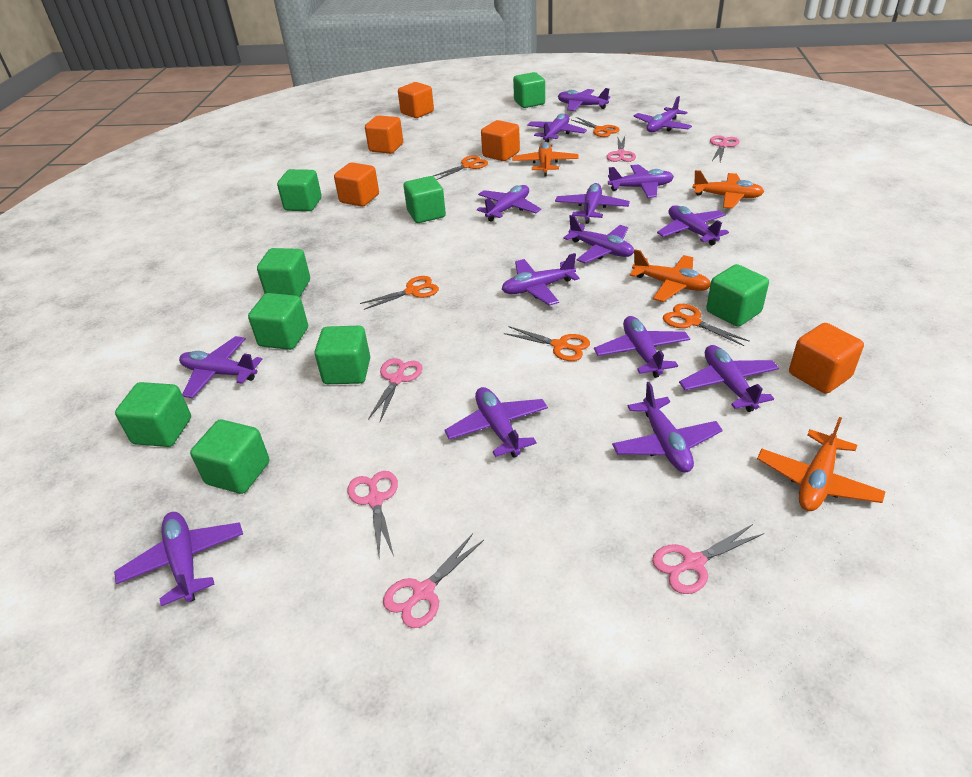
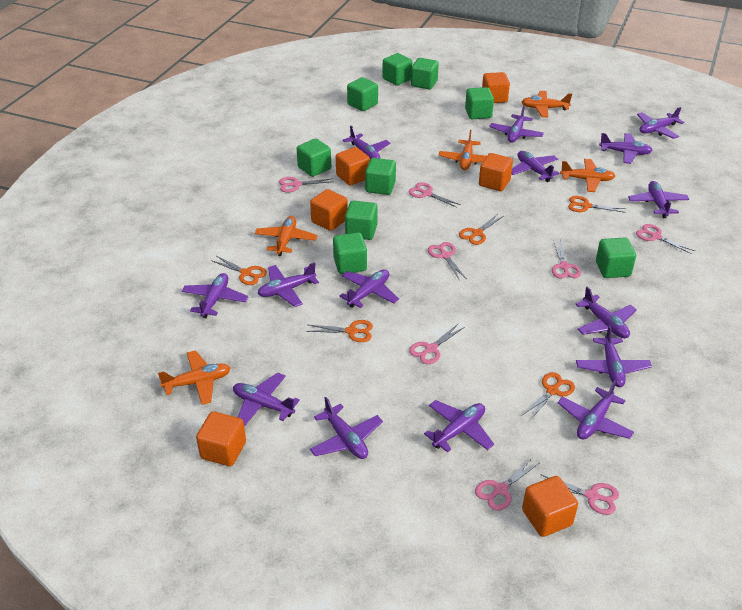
orange cube: [334,162,379,207] [365,115,403,154] [398,82,434,118] [481,120,520,161] [789,323,864,394] = 5 -> [196,411,246,466] [310,189,348,231] [336,147,370,186] [479,153,513,191] [482,72,510,103] [522,476,578,537] = 6
orange plane: [512,142,579,177] [630,249,711,302] [692,170,764,209] [757,417,886,511] = 4 -> [158,350,231,405] [255,216,318,256] [439,130,487,170] [522,91,572,117] [560,159,615,192] = 5
pink scissors: [348,471,398,556] [368,358,423,421] [383,534,484,628] [606,137,636,162] [652,524,764,594] [710,135,740,162] = 6 -> [279,177,333,192] [409,182,461,208] [409,324,465,364] [428,242,466,281] [475,458,539,511] [540,474,619,515] [552,241,581,278] [636,224,695,254] = 8

